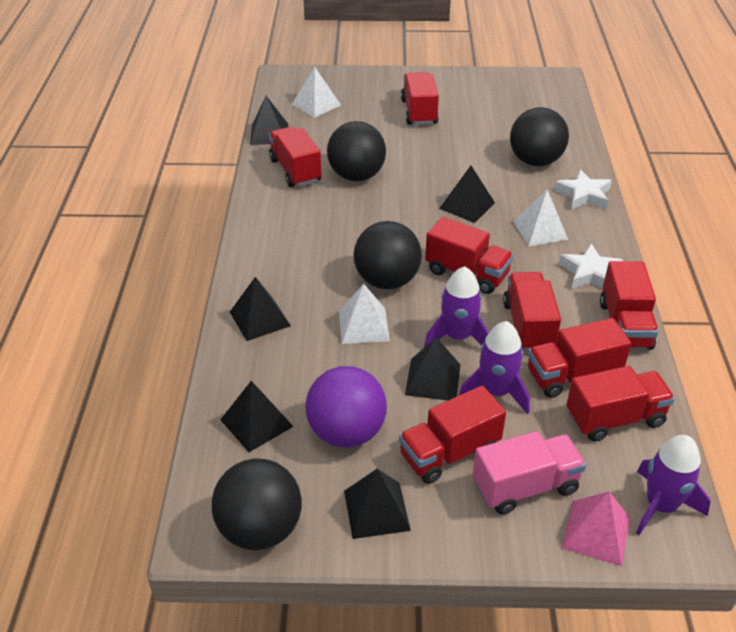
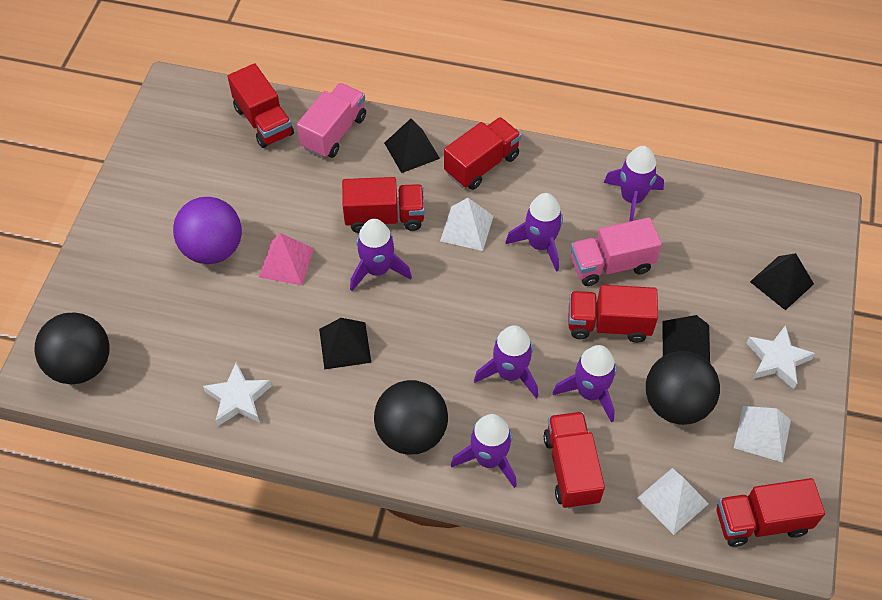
black ball: [212,458,302,550] [327,121,386,181] [354,221,422,289] [510,107,569,166] = 4 -> [35,312,110,384] [374,380,448,455] [646,351,720,425] = 3
black pyramid: [220,381,294,452] [230,277,291,341] [250,96,288,145] [344,469,411,539] [405,337,460,400] [439,166,495,223] = 6 -> [319,318,371,370] [384,119,440,173] [663,315,710,363] [750,253,814,310] = 4
pink truck: [473,431,586,515] = 1 -> [297,83,366,158] [570,217,662,286] = 2
purple rocket: [424,266,489,347] [459,321,530,414] [636,435,710,535] = 3 -> [350,219,412,291] [451,414,517,488] [474,325,538,398] [505,193,563,272] [552,345,617,422] [604,146,664,222] = 6
red truck: [269,126,322,187] [399,386,506,484] [401,72,439,125] [425,217,513,294] [503,272,561,352] [528,318,632,398] [566,366,675,442] [600,261,659,350] = 8 -> [227,63,294,148] [342,177,425,233] [444,117,521,190] [544,412,605,509] [568,285,658,343] [717,478,825,547] = 6

